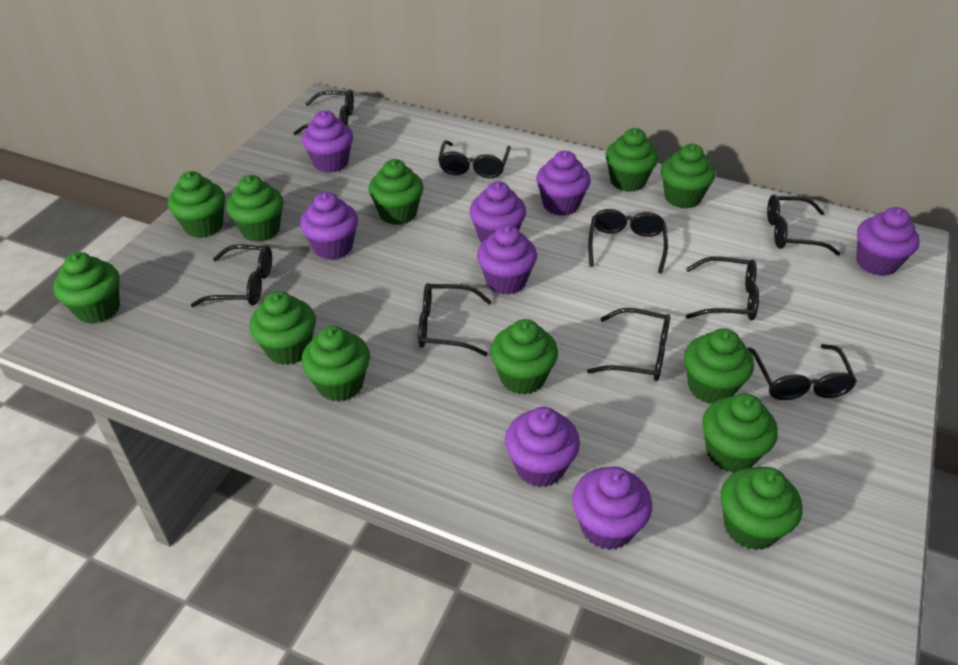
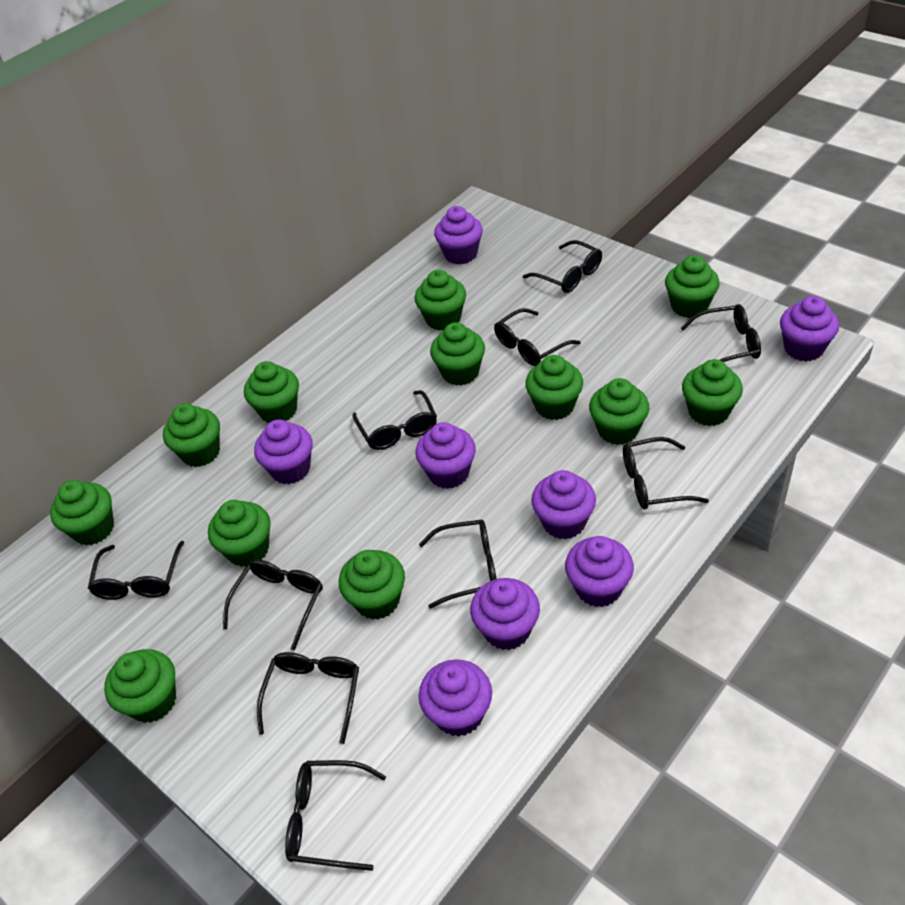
black glasses: [191,244,272,307] [294,89,354,135] [418,283,492,356] [438,140,511,178] [587,308,670,381] [588,209,668,273] [686,256,759,320] [748,344,857,400] [767,194,841,256] = 9 -> [88,541,184,600] [223,560,323,650] [257,652,359,744] [285,760,386,871] [352,390,437,450] [419,520,497,609] [494,308,580,366] [523,240,602,293] [623,437,709,510] [681,304,761,362] = 10

